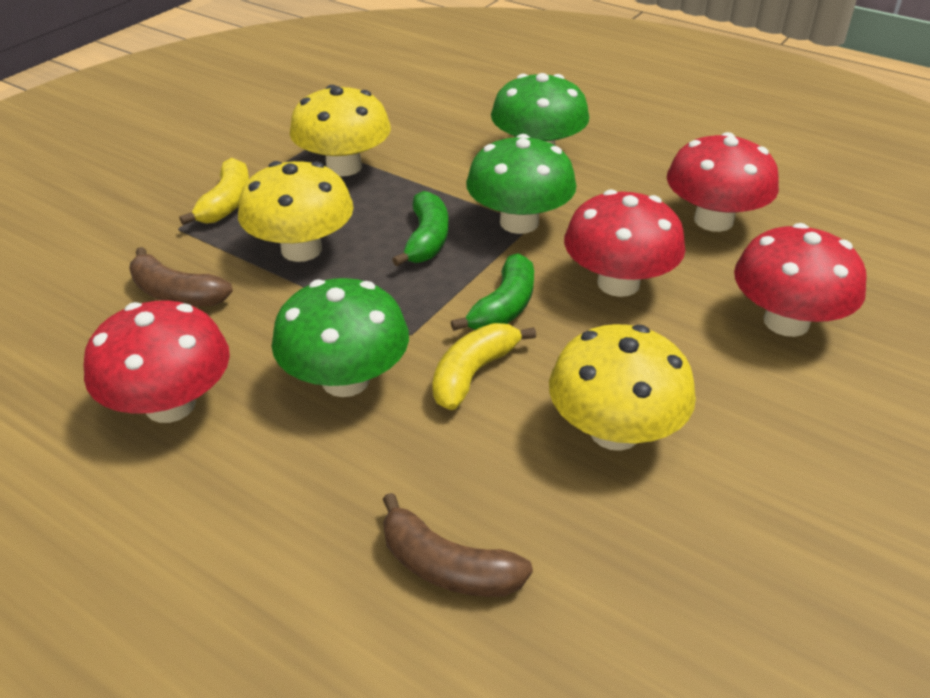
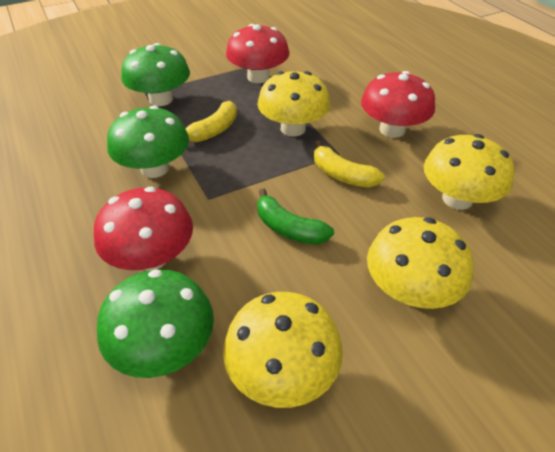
brown banana: [129,247,233,307] [383,493,533,597] = 2 -> none = 0
green banana: [392,191,448,267] [451,253,534,331] = 2 -> [257,188,334,245] = 1
red mushroom: [84,300,230,423] [564,189,685,297] [667,132,779,232] [734,223,867,337] = 4 -> [94,187,193,271] [226,24,289,83] [361,71,435,138] = 3
yellow mushroom: [238,161,354,262] [290,85,391,176] [549,324,696,451] = 3 -> [223,292,343,408] [258,71,330,136] [367,217,473,309] [424,134,514,210] = 4

